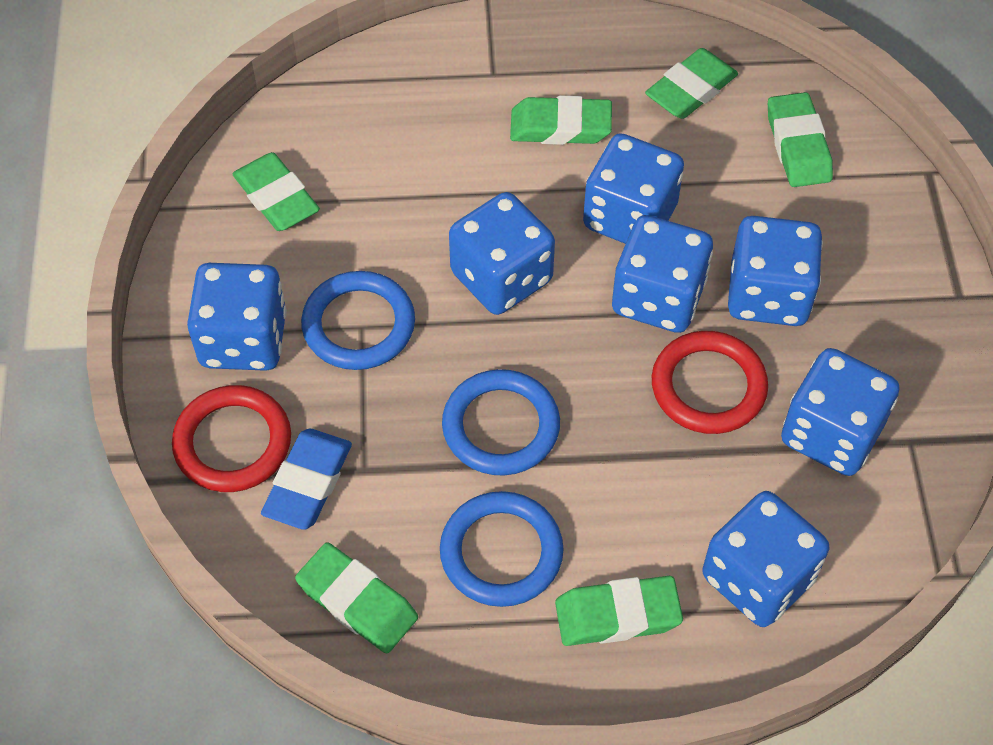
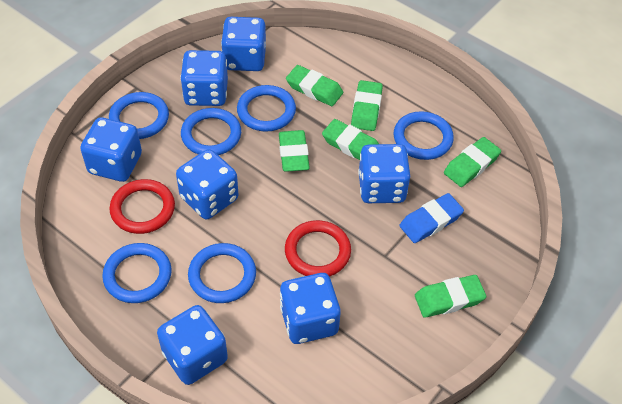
blue ring: [301,271,415,370] [440,491,564,607] [442,369,560,476] = 3 -> [102,243,172,303] [109,92,169,139] [181,108,241,155] [188,243,256,303] [237,85,296,132] [393,111,454,160] = 6

